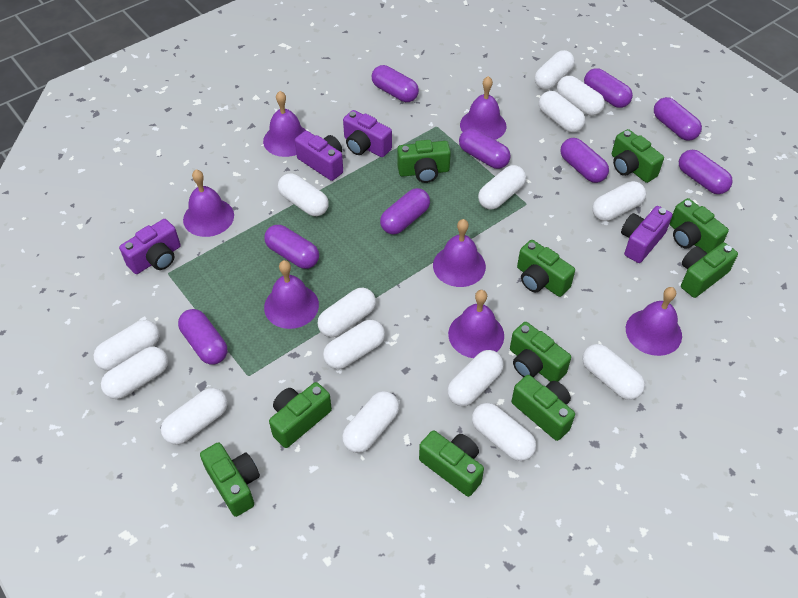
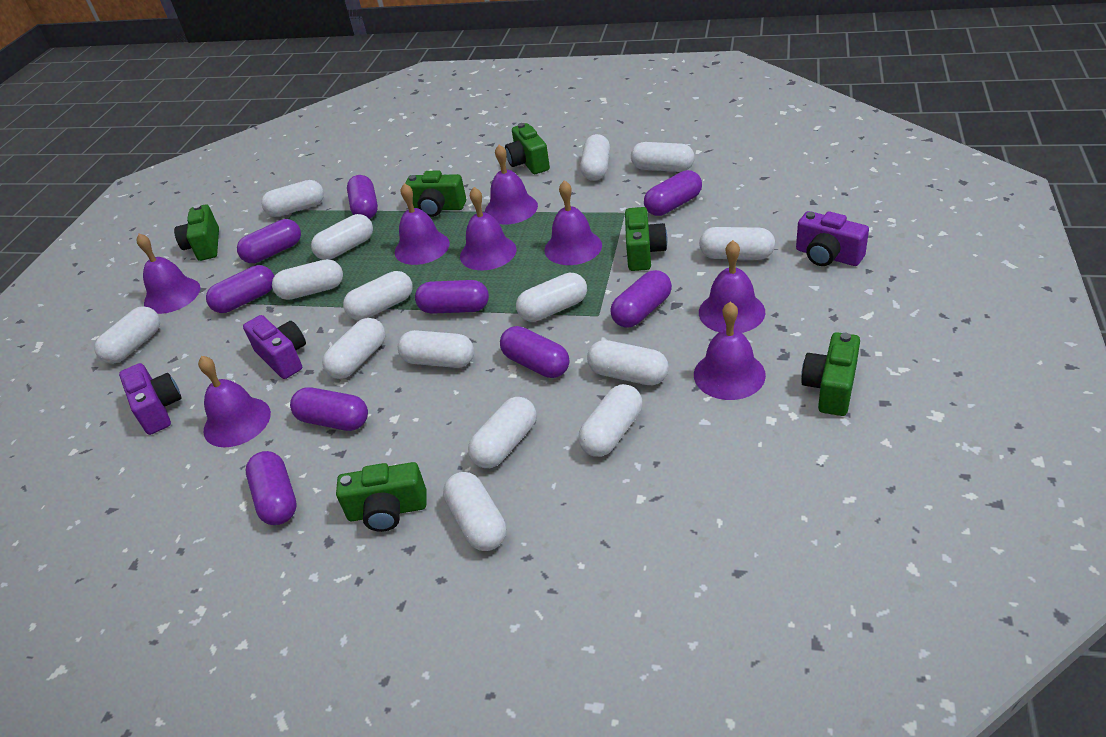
green camera: [200,442,260,517] [269,382,332,448] [397,140,451,183] [419,430,484,497] [510,322,571,382] [512,375,575,441] [517,240,575,297] [612,129,664,183] [670,198,729,253] [681,242,738,298] = 10 -> [174,204,219,261] [336,462,427,532] [405,171,466,217] [505,123,550,174] [625,207,668,271] [801,332,860,416] = 6
purple bell: [183,170,234,237] [263,91,307,157] [264,260,319,329] [433,219,486,287] [448,290,504,358] [460,76,507,140] [626,287,682,356] = 7 -> [137,233,200,314] [198,356,271,447] [395,183,450,265] [460,187,516,270] [485,145,538,225] [545,180,602,265] [694,302,766,400] [699,240,765,333] = 8
purple camera: [119,219,181,274] [295,131,343,181] [343,110,392,157] [621,206,672,263] = 4 -> [119,363,182,435] [243,315,306,379] [796,211,869,266] = 3

